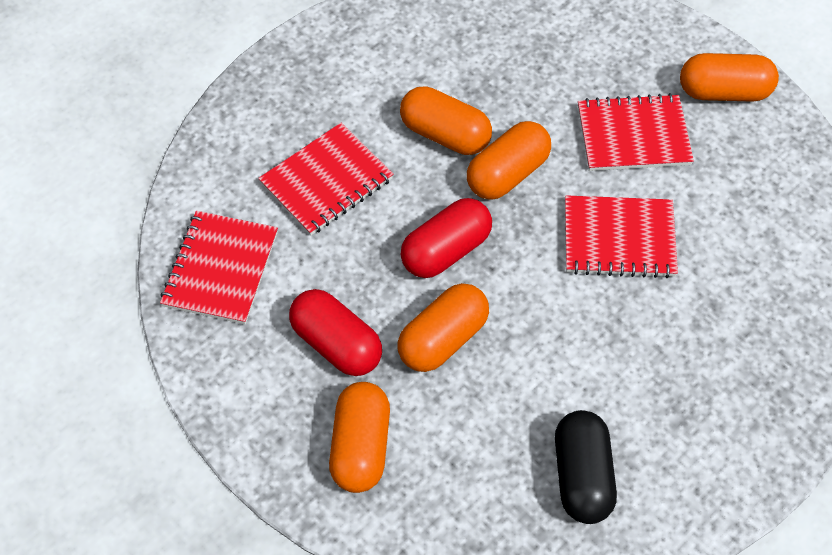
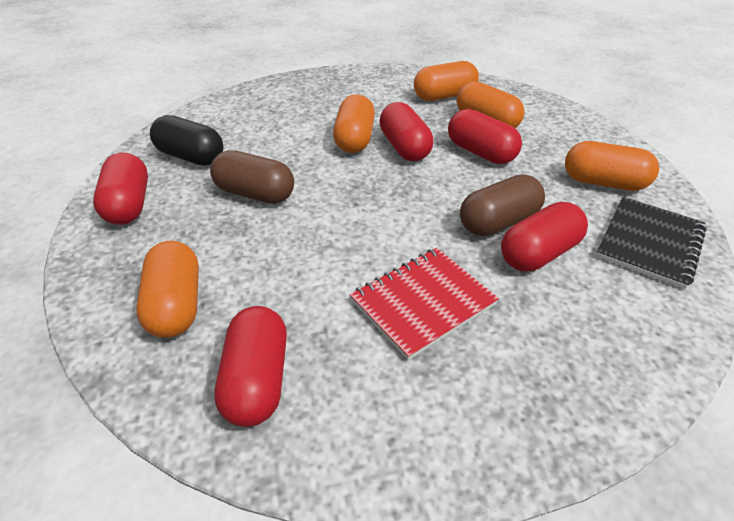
black notebook: none = 0 -> [596,197,707,289] = 1
brown capsule: none = 0 -> [210,150,294,204] [460,174,545,236] = 2
red capsule: [289,289,382,376] [401,198,492,278] = 2 -> [93,153,148,225] [214,306,287,427] [379,102,434,161] [448,109,522,164] [501,202,588,272] = 5
red notebook: [160,211,278,324] [258,123,393,236] [565,195,678,278] [578,93,694,171] = 4 -> [350,248,499,360] = 1

